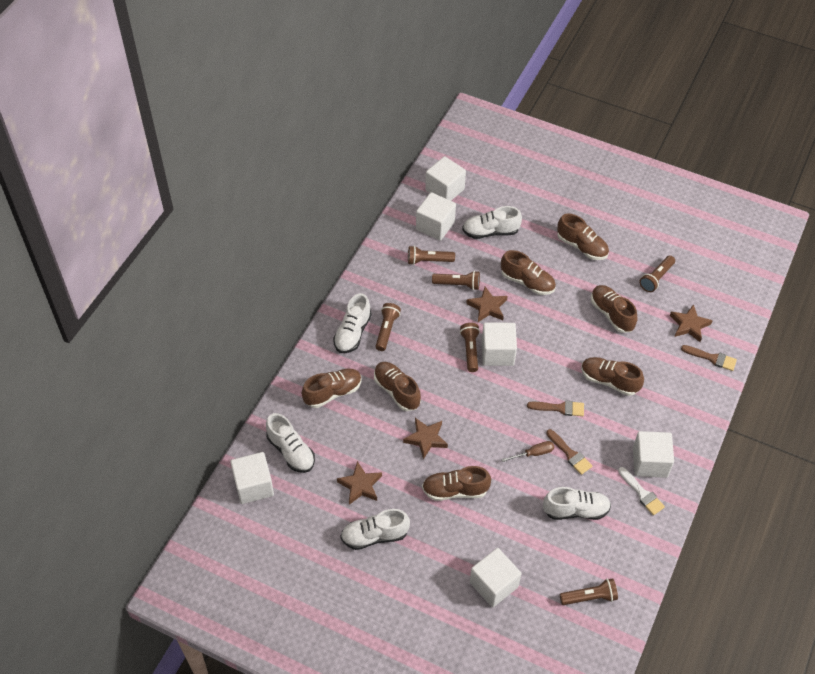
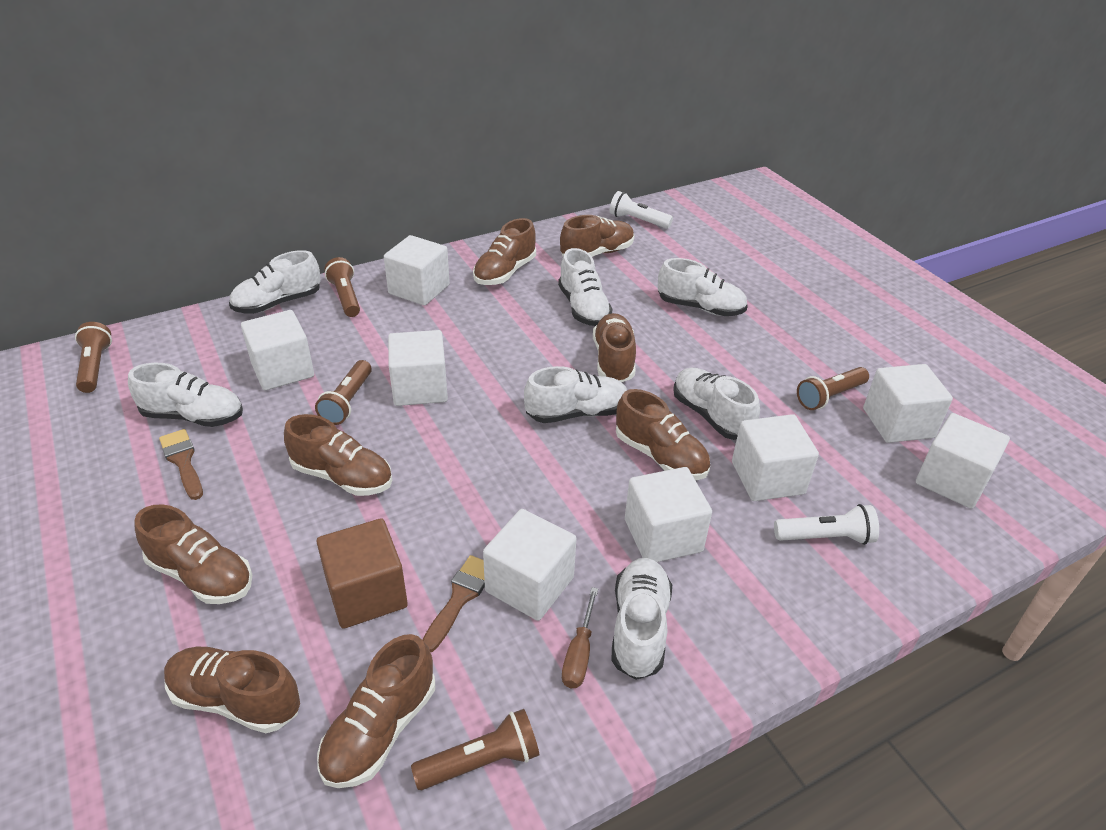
brown brush: [527,401,584,416] [546,429,592,475] [681,345,737,371] = 3 -> [159,429,203,500] [423,555,485,652] = 2
brown cube: none = 0 -> [317,518,408,629] = 1
brown flashlight: [375,303,401,351] [408,246,455,265] [432,271,480,290] [460,323,480,372] [560,578,618,605] [639,256,675,292] = 6 -> [75,322,112,393] [315,360,372,425] [324,257,360,317] [411,709,539,790] [797,367,869,410] = 5
brown shoe: [302,369,362,408] [374,362,421,411] [422,466,491,501] [501,250,556,295] [557,213,609,260] [581,357,644,396] [591,285,638,333] = 7 -> [135,504,252,604] [164,647,300,733] [284,414,392,496] [317,634,435,788] [473,218,536,285] [560,215,634,257] [593,313,636,382] [616,389,710,480] = 8
brown star: [337,461,382,505] [403,418,448,460] [466,286,508,322] [670,304,713,342] = 4 -> none = 0
white brush: [618,467,665,515] = 1 -> none = 0
white cube: [230,452,274,504] [416,192,456,241] [425,156,466,201] [470,548,522,607] [482,322,517,366] [633,431,674,478] = 6 -> [241,310,314,390] [384,235,450,306] [388,330,448,406] [483,509,577,621] [625,467,712,562] [732,414,819,501] [863,364,953,443] [916,413,1010,509] = 8
white flashlight: none = 0 -> [610,191,673,229] [774,504,879,545] = 2
white shoe: [266,413,315,473] [333,293,372,353] [340,509,410,550] [462,206,522,239] [543,487,611,520] = 5 -> [128,363,243,427] [229,250,321,314] [524,366,627,423] [558,248,612,326] [611,558,672,680] [658,258,748,316] [673,368,760,440] = 7

